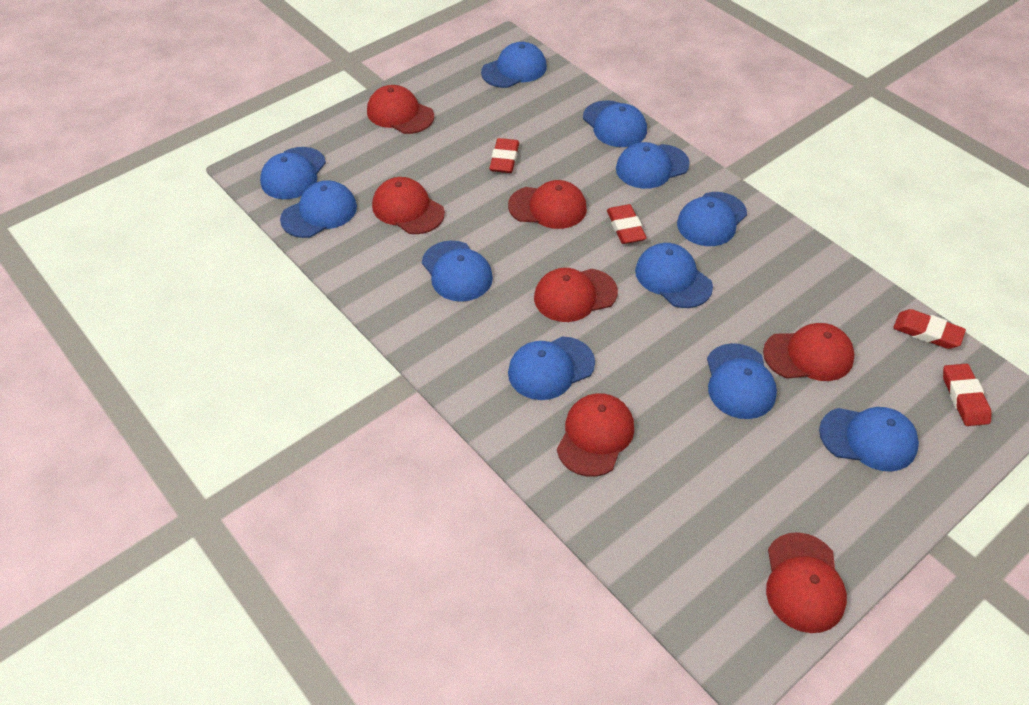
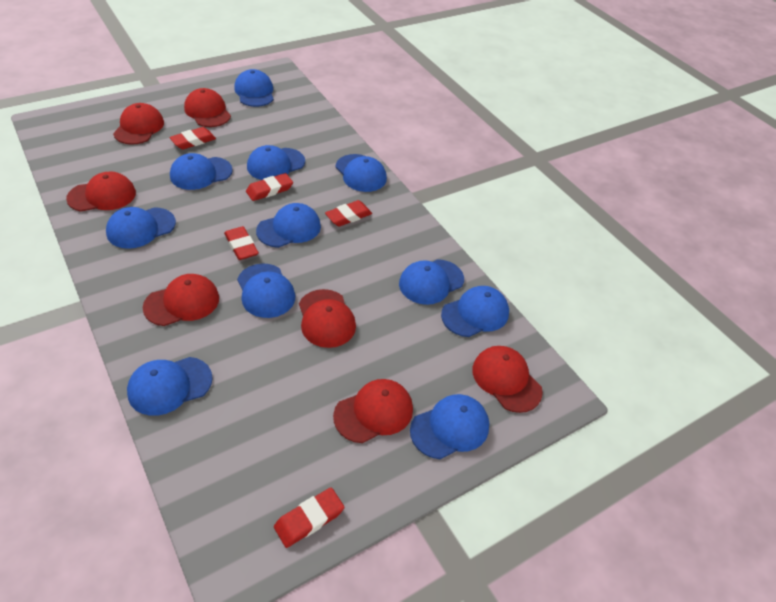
red eraser: [489,138,519,173] [607,204,647,244] [893,309,966,349] [943,364,992,426] = 4 -> [169,127,216,149] [224,226,259,260] [246,173,293,201] [274,488,344,548] [325,200,372,227] = 5

